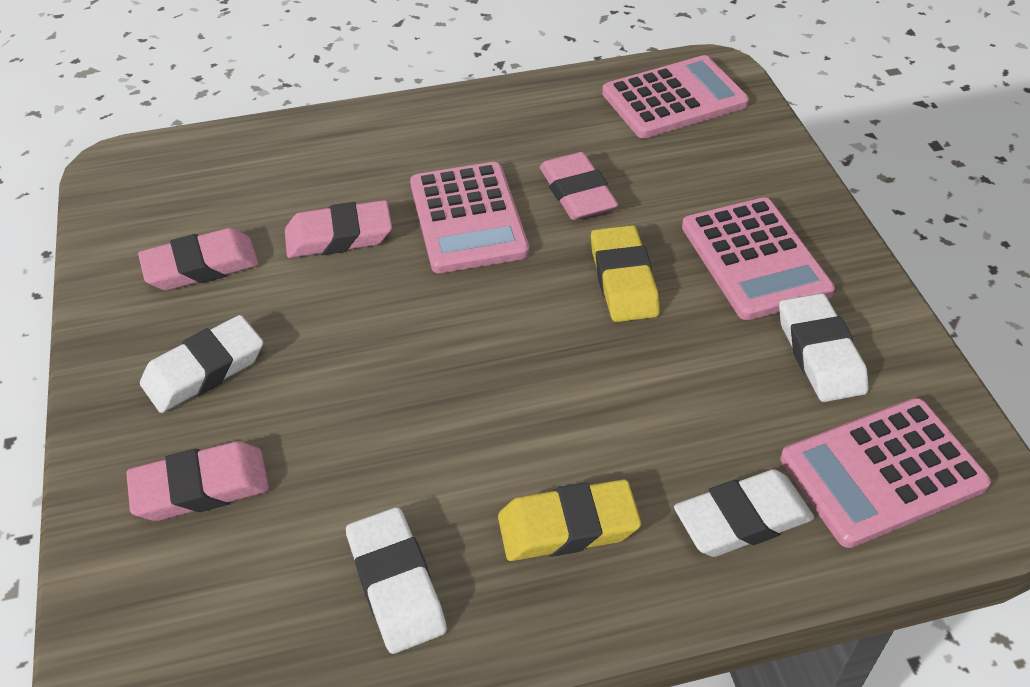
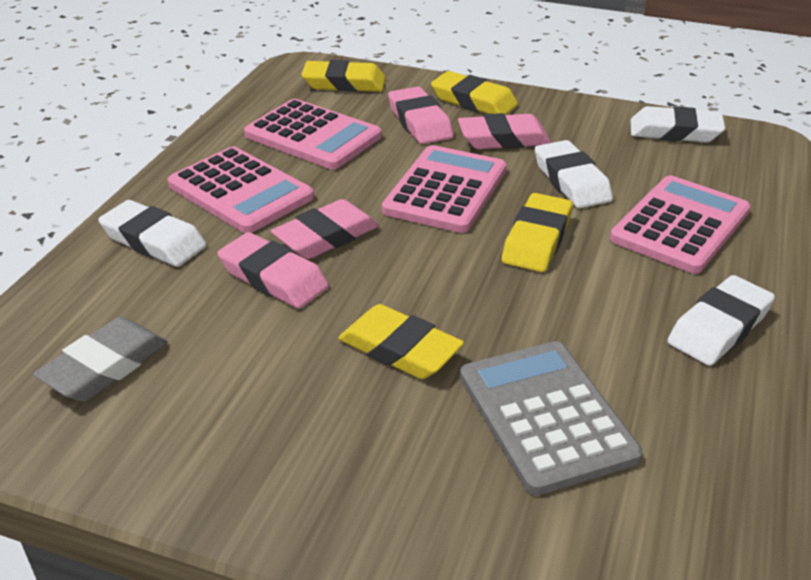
grey calculator: none = 0 -> [460,341,643,495] = 1
grey eraser: none = 0 -> [33,317,168,401] = 1
yellow eraser: [498,479,641,561] [591,225,660,322] = 2 -> [301,60,386,92] [338,304,464,379] [431,71,518,115] [502,193,573,272] = 4

